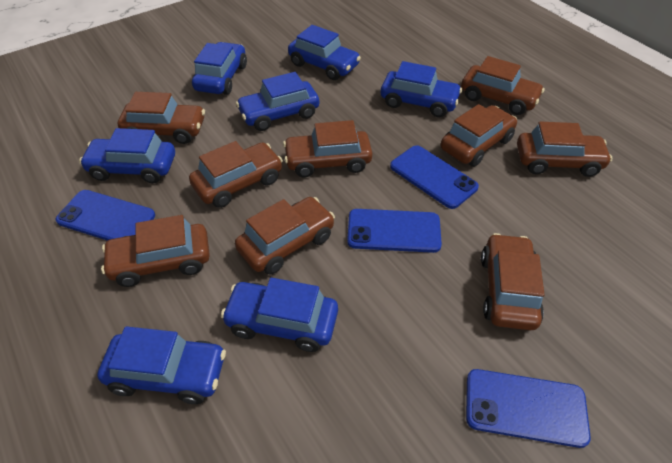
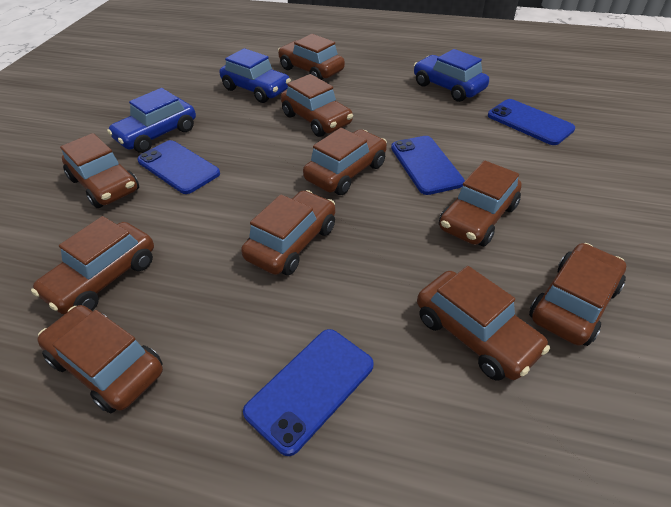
blue car: [79,128,175,183] [97,326,226,404] [192,42,247,95] [221,278,338,352] [236,72,319,131] [288,25,361,80] [381,61,462,117] = 7 -> [107,88,196,153] [219,48,291,103] [414,49,489,102] = 3
brown car: [101,215,210,287] [118,92,205,144] [189,141,283,208] [235,197,335,275] [283,120,372,178] [441,104,517,167] [461,56,545,115] [481,233,545,330] [517,122,612,177] = 9 -> [31,216,154,315] [37,305,163,413] [60,133,139,208] [241,190,335,275] [278,34,345,80] [281,74,353,137] [303,128,387,195] [417,266,550,381] [439,160,522,246] [529,243,626,346] = 10

